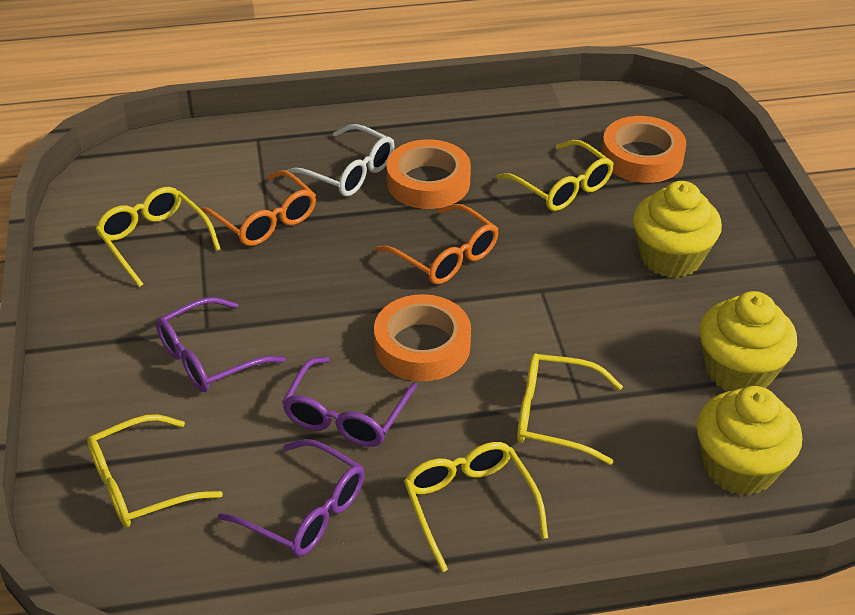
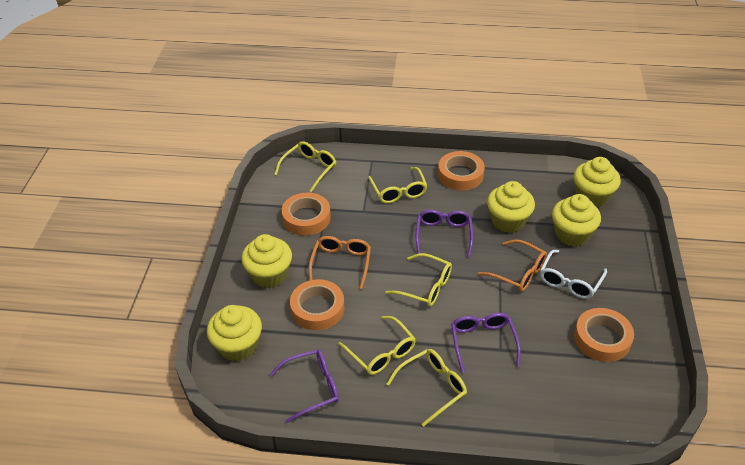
orange tape: [374,294,471,381] [387,139,471,209] [601,116,686,183] = 3 -> [281,193,331,236] [290,279,344,330] [438,151,485,191] [574,308,634,362] = 4
yellow cupcake: [633,181,722,278] [697,386,802,495] [699,291,797,391] = 3 -> [207,305,262,362] [241,234,292,288] [487,181,535,233] [552,194,601,246] [574,157,621,207] = 5

